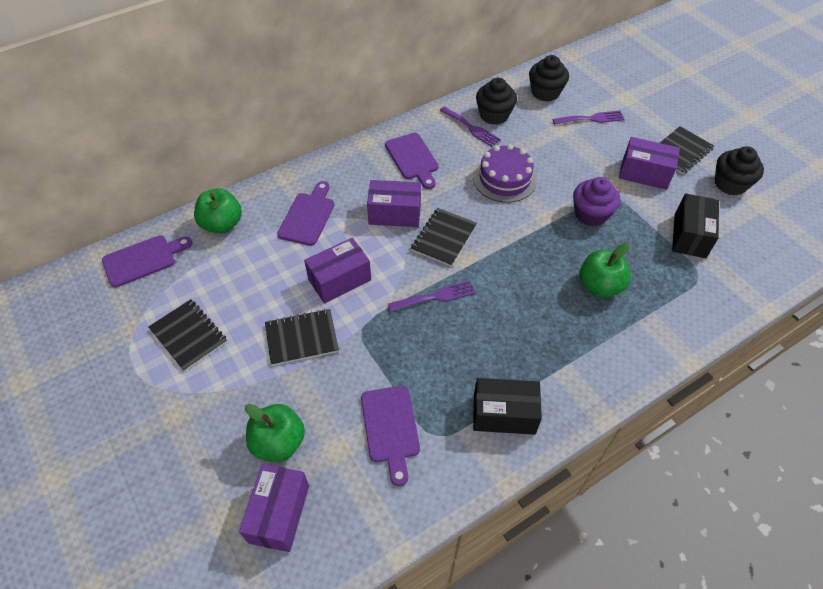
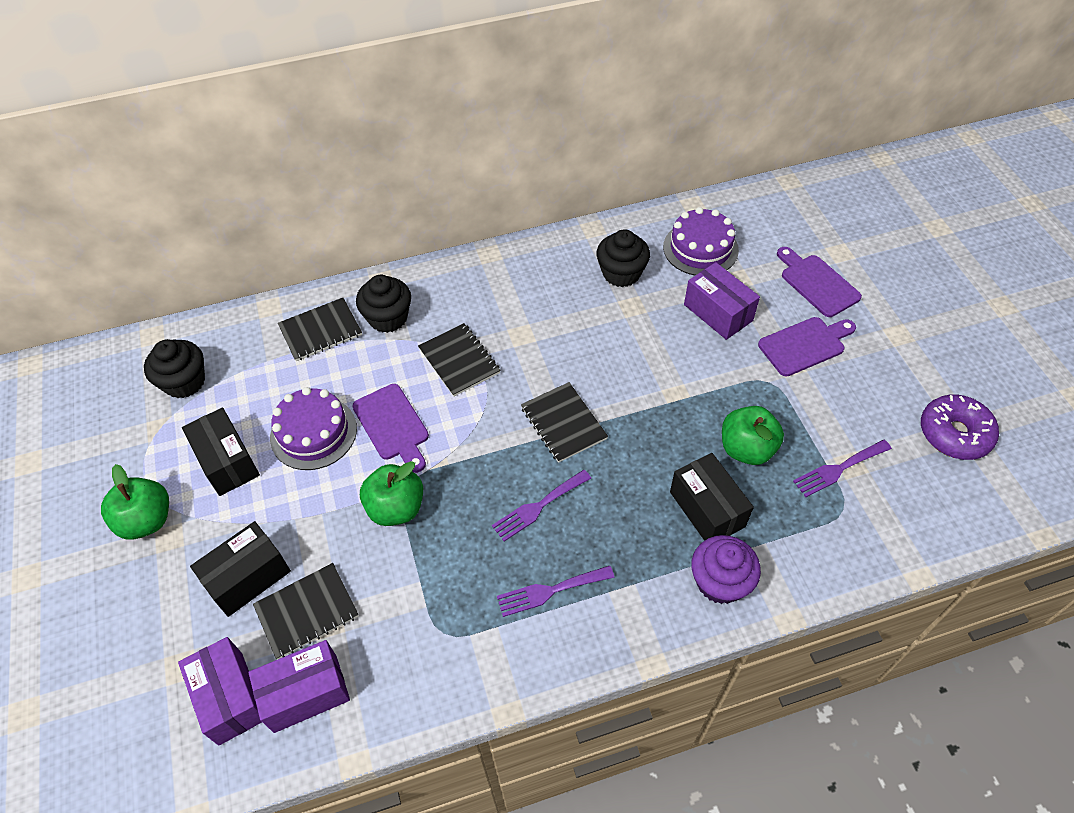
black box: [473,378,542,435] [672,193,719,258] = 2 -> [182,407,260,496] [190,521,291,617] [670,453,754,541] = 3
purple box: [239,464,309,552] [304,238,371,303] [367,180,421,227] [619,137,680,190] = 4 -> [178,637,262,746] [248,640,350,733] [684,262,760,340] = 3
purple cake: [473,144,537,203] = 1 -> [270,387,357,470] [663,207,739,275] = 2
purple cutting board: [102,235,192,287] [277,181,334,246] [361,386,420,486] [385,133,439,189] = 4 -> [353,384,429,473] [758,317,856,376] [777,247,862,317] = 3
purple donut: none = 0 -> [921,394,999,460] = 1

